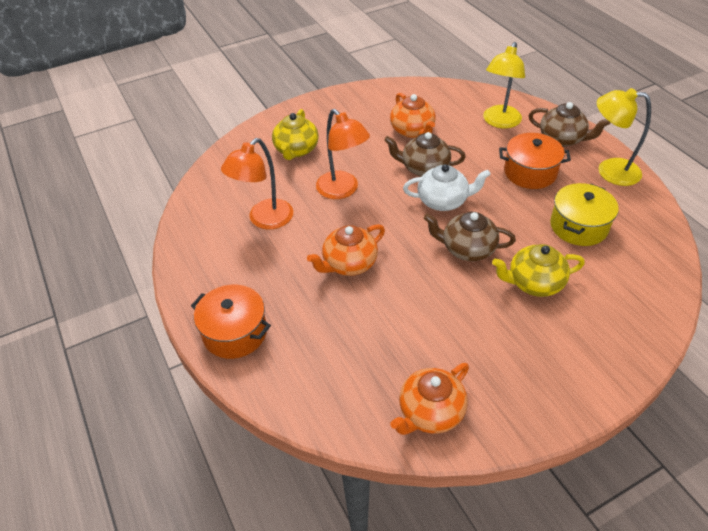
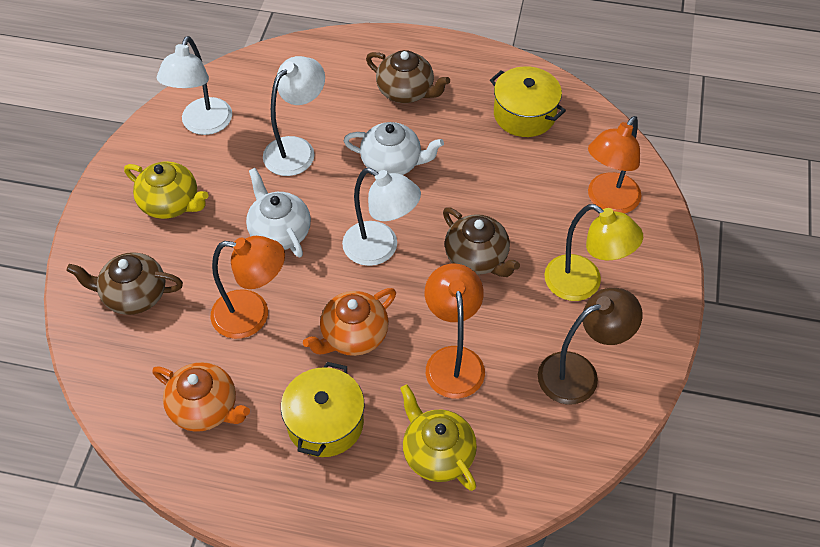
brown lamp: none = 0 -> [538,288,642,405] = 1
orange lamp: [221,138,293,229] [316,109,370,199] = 2 -> [210,236,285,339] [425,264,485,399] [588,116,641,213] = 3
orange pot: [191,285,271,359] [499,133,571,189] = 2 -> none = 0
orange teapot: [307,224,385,276] [390,93,436,138] [390,363,469,435] = 3 -> [153,362,250,432] [303,288,396,356] = 2
white lamp: none = 0 -> [157,36,232,135] [263,56,325,176] [342,168,421,266] = 3
white teapot: [403,164,491,211] = 1 -> [246,168,311,257] [344,122,444,175] = 2
yellow lamp: [483,42,525,128] [597,88,651,186] = 2 -> [544,204,643,301] = 1
yellow pot: [550,183,619,246] = 1 -> [281,362,364,457] [490,66,566,137] = 2

